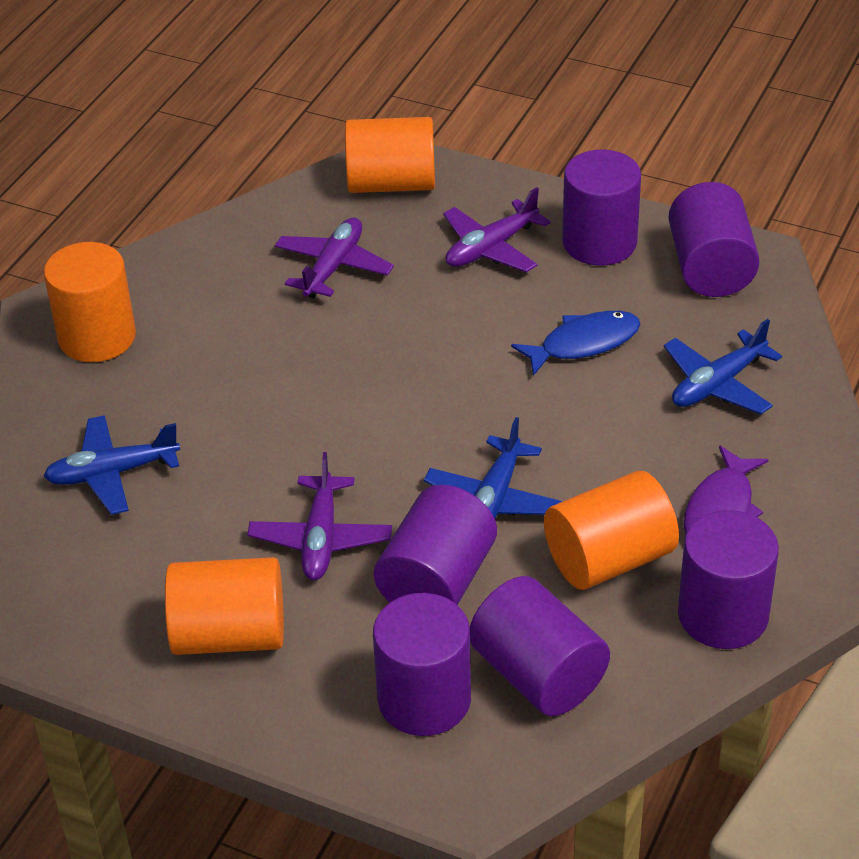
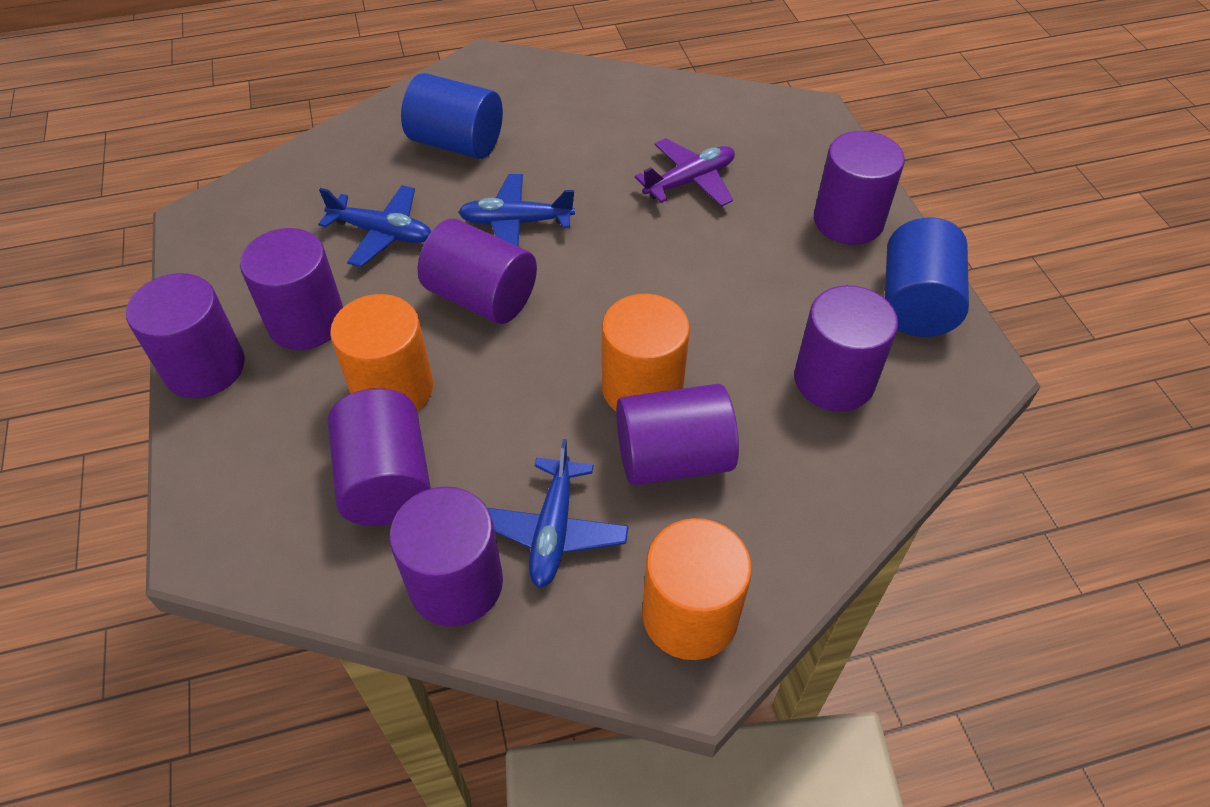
blue cylinder: none = 0 -> [401,73,503,159] [885,217,969,337] = 2
blue fish: [511,311,640,376] = 1 -> none = 0
orange cylinder: [44,242,136,362] [165,557,284,655] [345,117,435,193] [544,471,679,590] = 4 -> [330,294,433,411] [602,294,690,411] [642,518,752,660] = 3
purple cylinder: [373,593,471,736] [374,485,497,605] [470,576,610,716] [562,150,641,266] [668,182,760,297] [678,510,779,649] = 6 -> [126,273,245,398] [240,228,343,350] [328,388,431,526] [390,486,503,626] [418,219,537,324] [616,384,739,486] [794,285,898,411] [814,131,905,245] = 8
purple fish: [684,446,769,535] = 1 -> none = 0
purple plane: [247,452,392,580] [275,217,394,298] [443,187,551,272] = 3 -> [635,138,735,207] = 1

